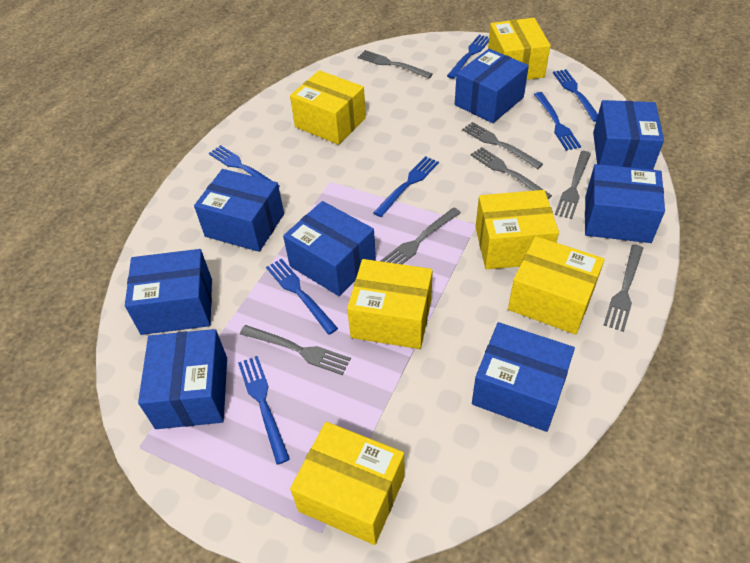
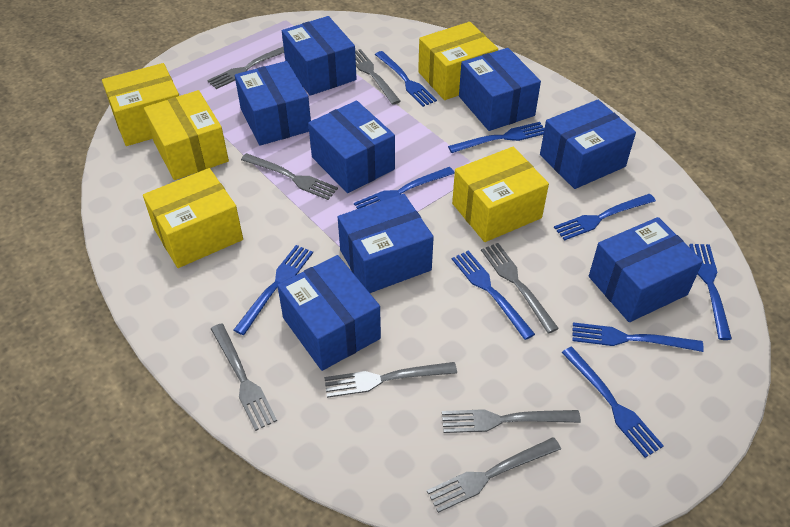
blue fork: [209,145,280,187] [238,356,290,465] [266,258,338,335] [373,156,439,217] [447,35,489,79] [534,92,581,151] [553,69,598,122] = 7 -> [234,245,313,335] [354,167,455,209] [375,51,437,107] [448,122,545,153] [452,251,535,340] [554,194,656,241] [561,347,664,458] [572,322,704,352] [689,244,732,340] = 9
grey fork: [240,325,351,375] [358,50,432,79] [381,208,461,264] [462,122,543,169] [471,147,552,199] [555,151,591,219] [604,244,643,332] = 7 -> [207,46,284,89] [211,323,277,431] [241,153,338,200] [324,362,457,398] [355,49,401,105] [427,437,561,513] [442,409,581,433] [481,243,559,334] = 8
yellow box: [290,70,366,145] [290,422,405,545] [347,259,433,349] [476,190,559,269] [488,18,551,80] [508,236,605,335] = 6 -> [102,63,179,146] [143,168,243,268] [144,90,229,180] [418,22,498,100] [452,147,549,242] = 5

